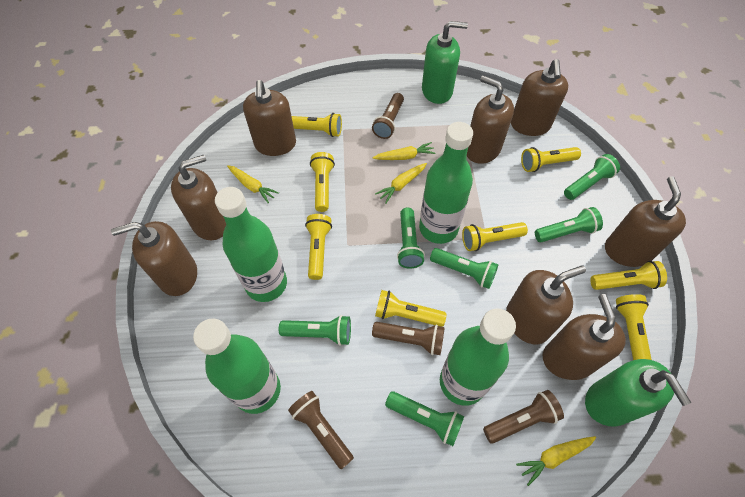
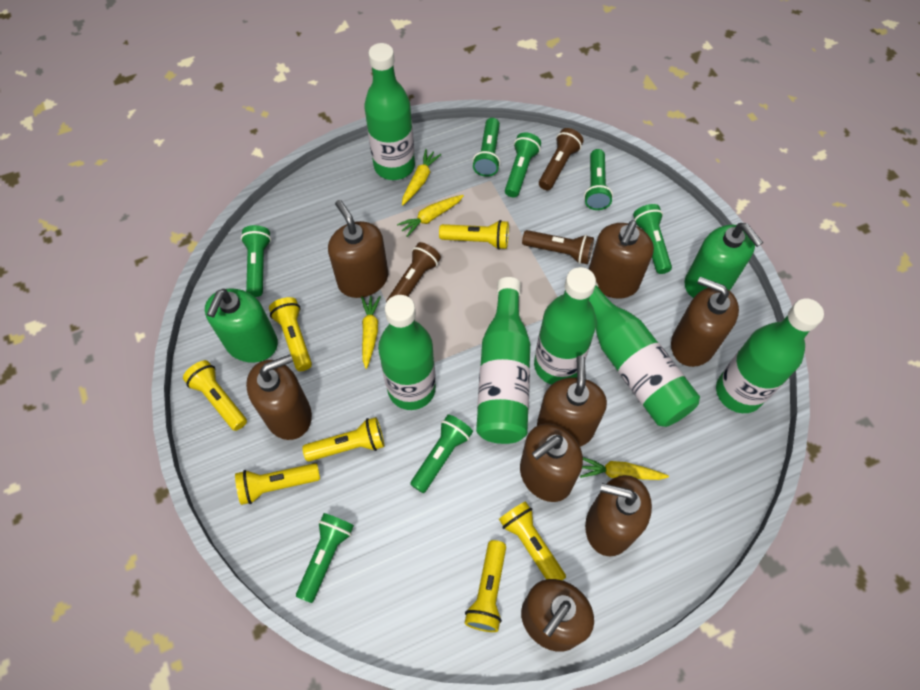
brown flashlight: [288,391,354,470] [372,93,404,139] [372,322,445,355] [483,390,564,444] = 4 -> [386,242,441,302] [522,230,594,264] [539,128,584,190] = 3
green bottle: [193,319,281,414] [215,187,287,302] [419,122,473,244] [440,309,516,406] = 4 -> [364,43,415,180] [378,295,436,410] [476,277,530,444] [534,267,597,385] [589,282,700,427] [716,298,824,413] = 6
green flashlight: [279,315,351,346] [385,391,464,446] [397,207,425,269] [430,248,498,289] [535,207,603,242] [564,154,620,200] = 6 -> [241,225,271,297] [296,513,354,603] [410,415,473,493] [472,118,500,177] [505,132,541,198] [584,149,613,210] [633,204,672,274] = 7
yellow flashlight: [291,113,342,137] [305,214,332,280] [310,152,335,212] [375,290,446,327] [462,222,528,251] [521,147,581,172] [590,261,667,290] [616,294,652,360] = 8 -> [183,360,247,431] [235,463,320,505] [269,297,312,371] [302,417,384,462] [439,220,509,250] [465,540,506,632] [499,501,566,580] = 7

